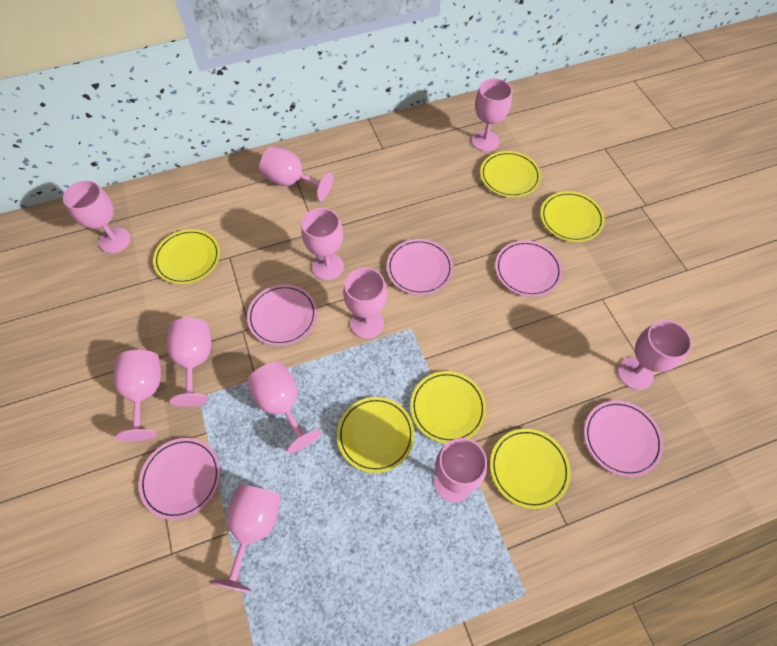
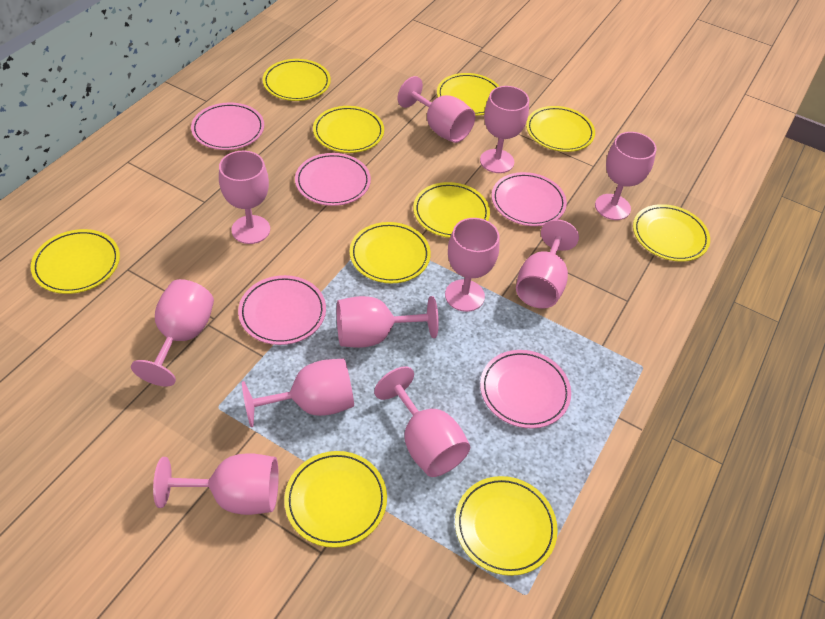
yellow plate: [153,229,220,284] [337,397,415,473] [410,371,486,444] [480,151,541,198] [490,429,571,509] [540,191,605,242] = 6 -> [31,229,120,294] [263,59,331,101] [284,451,387,548] [313,106,384,153] [350,222,431,284] [413,182,490,238] [437,73,500,116] [455,476,558,576] [526,106,595,152] [633,204,710,262] = 10

